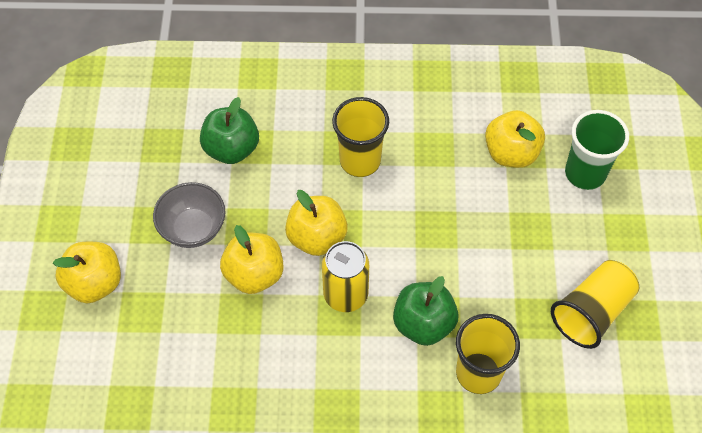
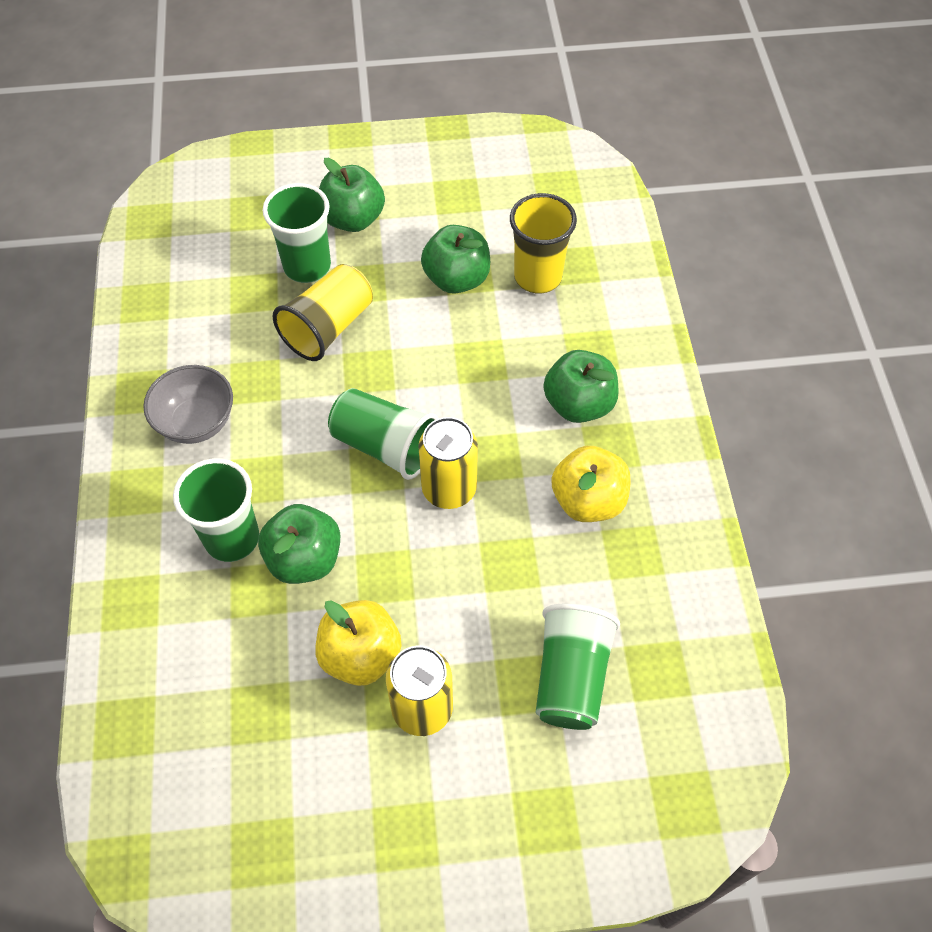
green apple: [200,97,259,164] [393,276,459,346] = 2 -> [258,504,340,584] [319,158,385,232] [421,225,490,294] [543,350,619,423] = 4
green cup: [565,110,629,190] = 1 -> [173,458,259,562] [263,183,331,283] [328,388,439,480] [535,604,620,730] = 4
yellow apple: [53,242,121,303] [220,225,284,294] [285,190,348,256] [485,110,545,168] = 4 -> [316,600,401,686] [551,446,631,522] = 2
yellow can: [322,241,369,312] = 1 -> [386,646,453,736] [419,417,478,509] = 2
yellow cup: [332,97,389,177] [456,314,520,394] [551,260,640,349] = 3 -> [273,264,373,361] [510,193,577,293] = 2

